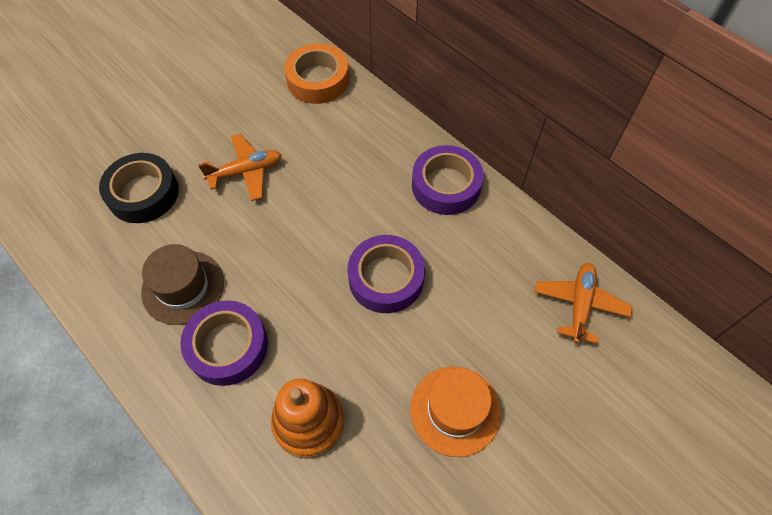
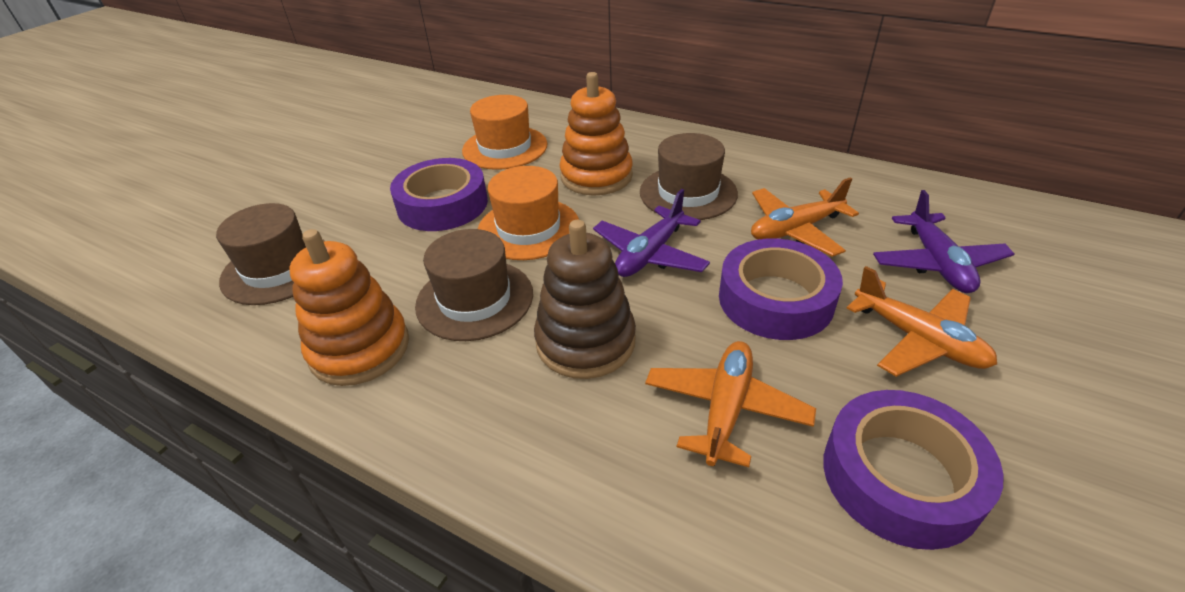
black tape: [99,153,179,223] = 1 -> none = 0
brown hat: [141,244,224,325] = 1 -> [216,203,324,305] [415,229,533,341] [640,133,738,220] = 3
brown stacking toy: none = 0 -> [534,220,636,379] = 1
orange hat: [410,367,501,457] = 1 -> [462,95,547,170] [478,166,579,260] = 2
orange plane: [198,133,281,201] [534,263,632,344] = 2 -> [645,341,816,467] [751,177,859,257] [847,266,997,377] = 3
orange stacking toy: [271,379,345,459] = 1 -> [290,229,409,386] [559,72,633,196] = 2
orange tape: [284,44,349,104] = 1 -> none = 0
purple plane: none = 0 -> [593,189,710,277] [873,190,1014,293] = 2

